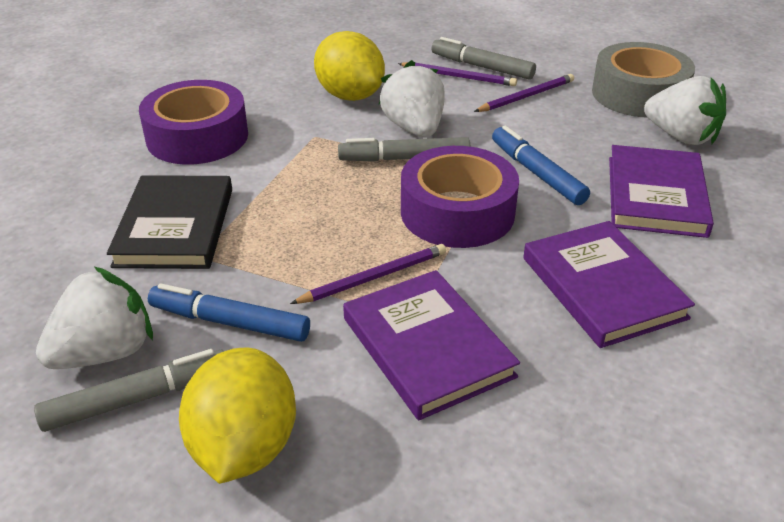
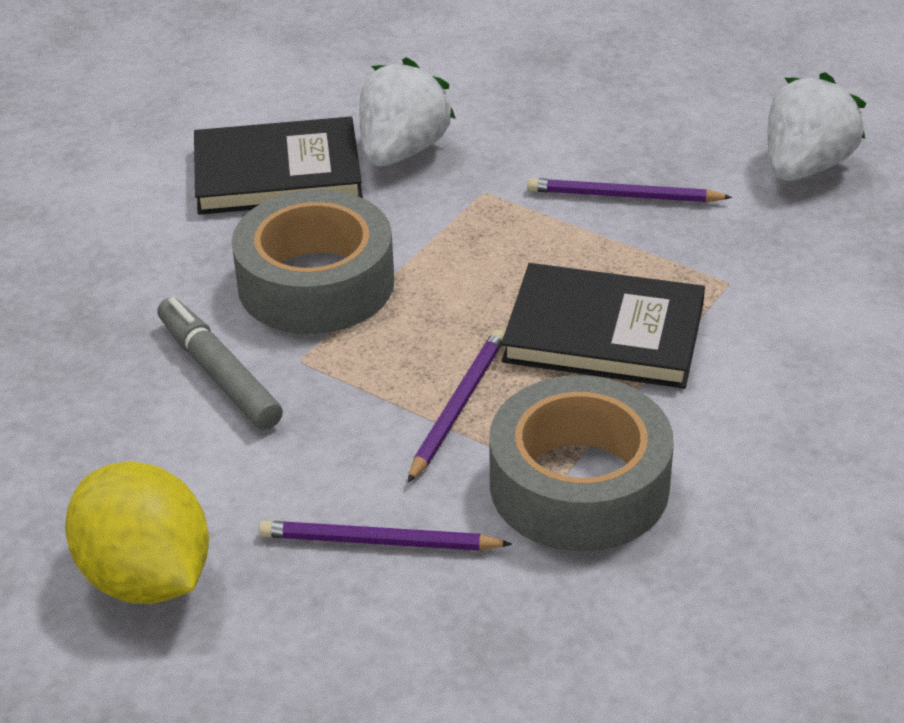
black book: [107,175,232,269] = 1 -> [194,117,363,215] [502,263,705,389] = 2
blue marker: [148,283,310,342] [492,126,590,205] = 2 -> none = 0
grey marker: [34,349,224,432] [338,137,470,162] [431,37,536,80] = 3 -> [157,297,283,430] = 1
grey tape: [592,42,695,118] = 1 -> [232,190,394,334] [489,375,674,551] = 2
purple book: [343,270,520,420] [523,221,695,348] [609,145,714,238] = 3 -> none = 0
purple tape: [139,80,248,165] [401,146,519,248] = 2 -> none = 0
white strawberry: [36,267,153,369] [379,60,445,137] [644,76,726,145] = 3 -> [359,57,456,166] [767,72,867,181] = 2
yellow lemon: [179,347,296,484] [314,31,385,101] = 2 -> [65,461,209,604] = 1

